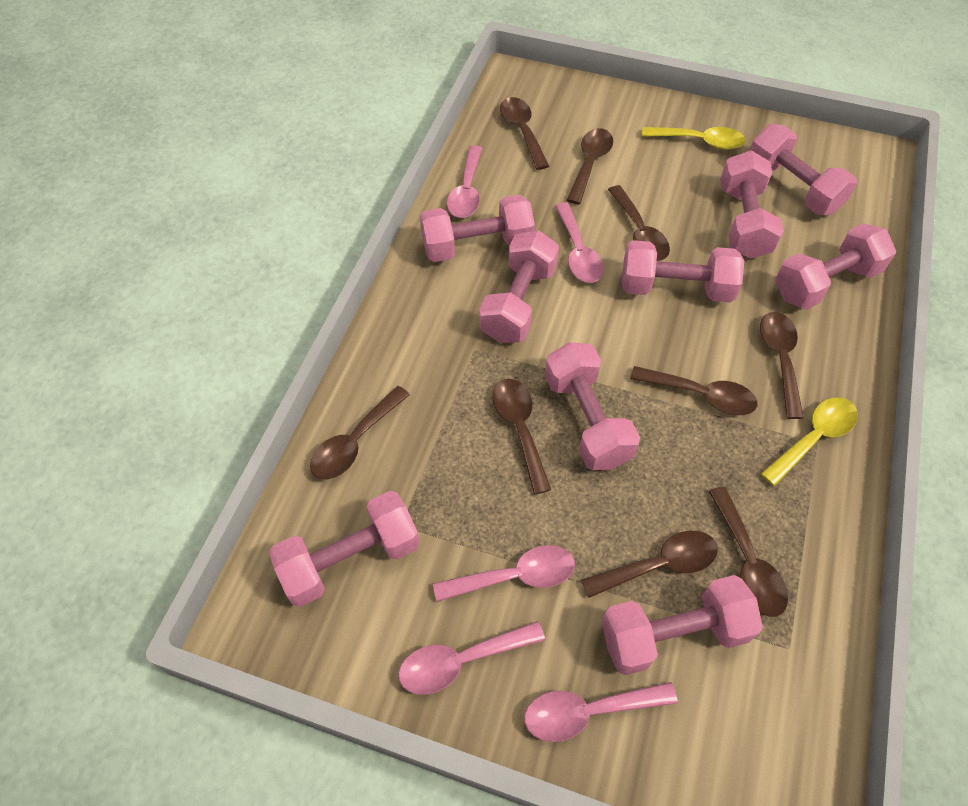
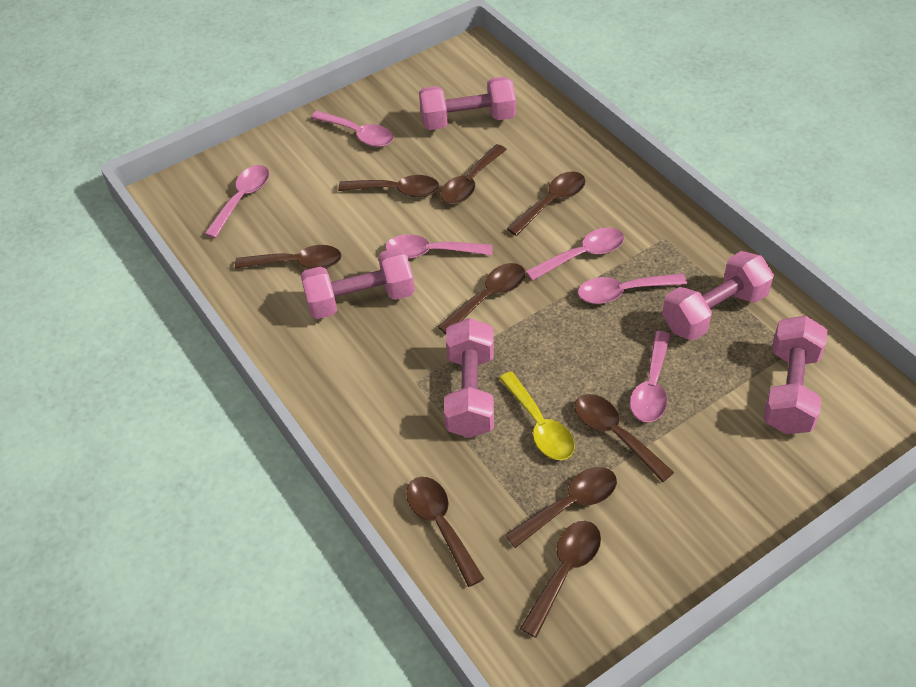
pink dumbbell: [269,491,420,607] [420,195,535,262] [479,230,559,343] [545,342,640,470] [601,575,763,675] [622,240,744,302] [720,150,784,259] [750,124,857,215] [775,223,896,309] = 9 -> [301,248,415,319] [419,77,516,130] [444,318,494,438] [662,251,774,340] [763,315,827,434] = 5
pink spoon: [398,621,545,695] [433,545,575,602] [447,145,483,218] [524,682,678,742] [555,202,604,283] = 5 -> [205,165,270,238] [311,110,393,147] [385,234,493,259] [526,228,624,281] [578,273,687,304] [630,331,671,422] = 6
yellow spoon: [642,127,746,150] [761,397,858,486] = 2 -> [499,371,575,460] = 1

